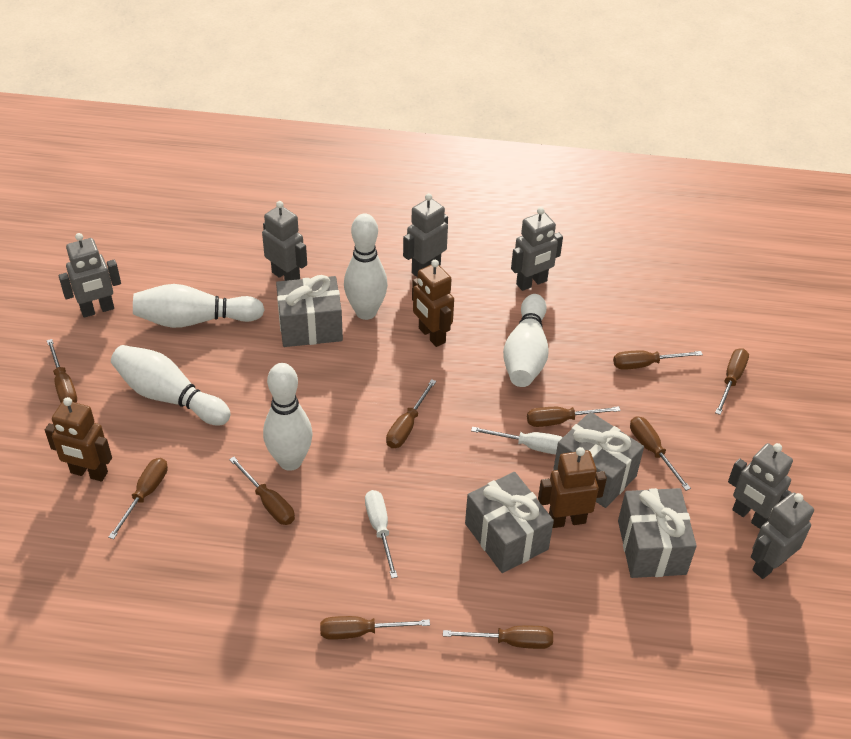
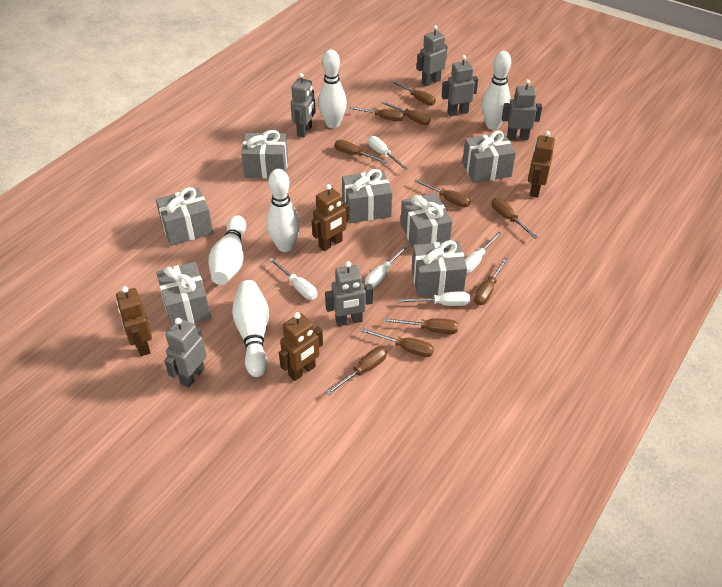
brown robot: [45,397,112,482] [412,260,454,347] [538,447,607,528] = 3 -> [116,286,152,356] [279,312,323,381] [312,184,350,251] [528,131,555,198] = 4
grey gift: [276,275,343,347] [465,472,554,573] [553,412,644,508] [618,488,697,578] = 4 -> [156,187,213,246] [156,262,211,327] [241,130,288,178] [342,169,392,223] [401,193,452,247] [412,240,467,297] [462,130,516,183] = 7
white screwdriver: [365,490,398,578] [471,427,563,455] = 2 -> [269,258,318,300] [365,244,409,288] [368,136,408,170] [398,291,470,306] [465,232,502,273] = 5

